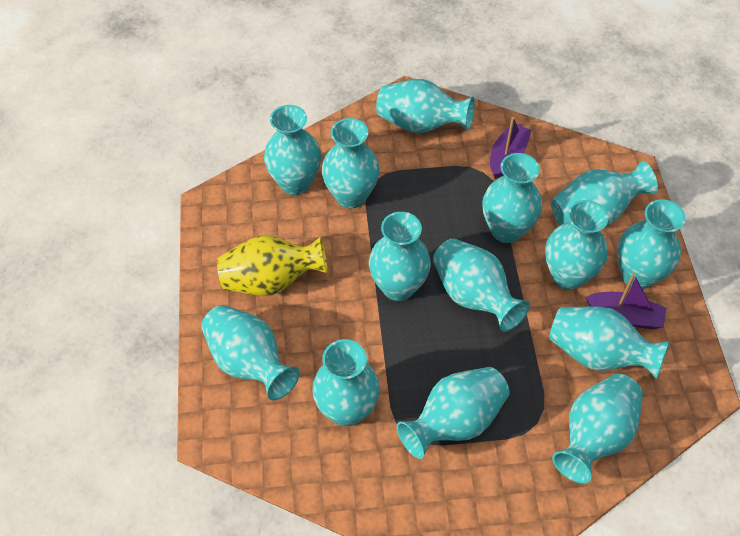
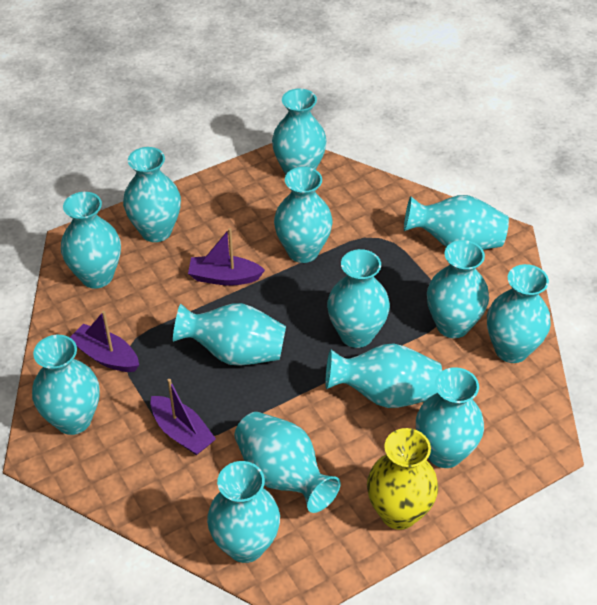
purple boat: [490,117,532,179] [585,274,667,329] = 2 -> [70,311,139,372] [151,379,216,455] [188,228,265,285] = 3

